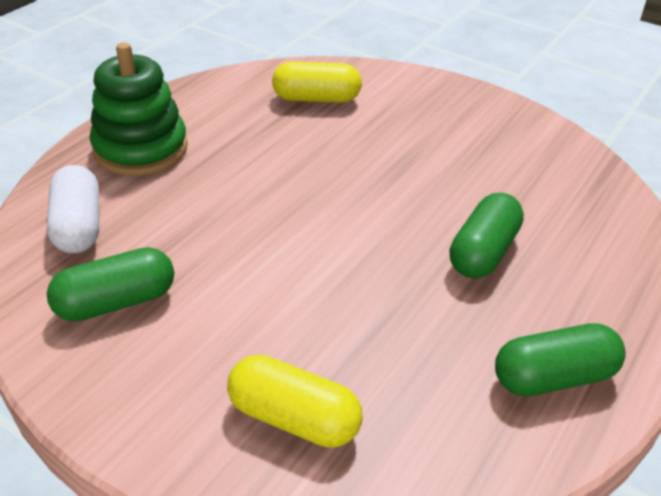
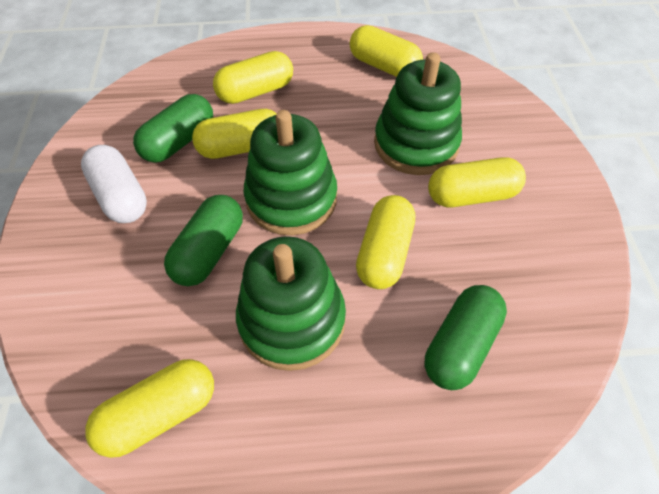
green stacking toy: [90,42,188,176] = 1 -> [236,236,346,371] [244,110,337,235] [374,52,462,175] = 3
yellow capsule: [227,355,363,448] [272,62,362,103] = 2 -> [85,359,214,458] [192,109,277,159] [213,51,293,104] [350,25,423,77] [356,195,415,289] [428,157,526,207] = 6

